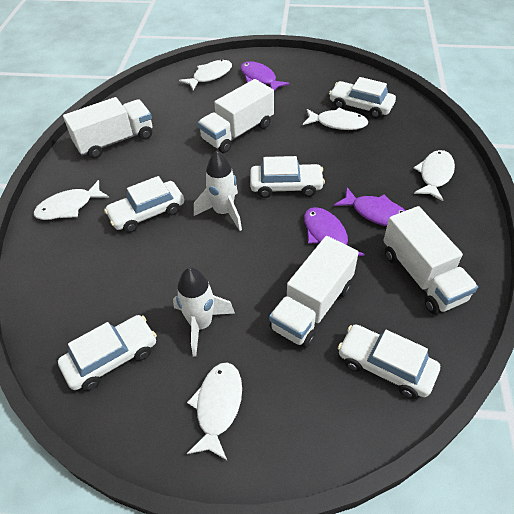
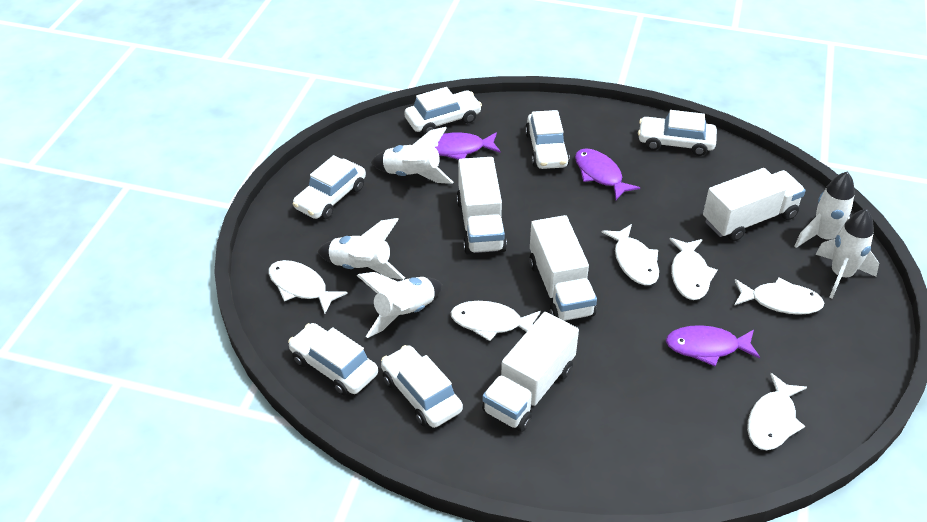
white car: [58,315,157,391] [104,176,184,233] [250,156,325,198] [329,77,396,119] [338,324,440,399] = 5 -> [288,323,378,396] [293,155,366,219] [381,345,463,428] [404,87,482,135] [525,110,570,169] [638,110,717,156] = 6
white fish: [34,180,109,220] [179,60,232,91] [187,362,242,460] [303,108,368,130] [414,150,455,201] = 5 -> [268,260,348,314] [450,301,541,341] [602,224,659,285] [669,238,718,300] [734,278,824,315] [747,373,807,450] = 6
white rocket: [173,267,235,357] [194,151,242,231] = 2 -> [317,218,405,280] [357,272,442,338] [371,127,453,184] [794,171,855,248] [815,209,879,298] = 5

